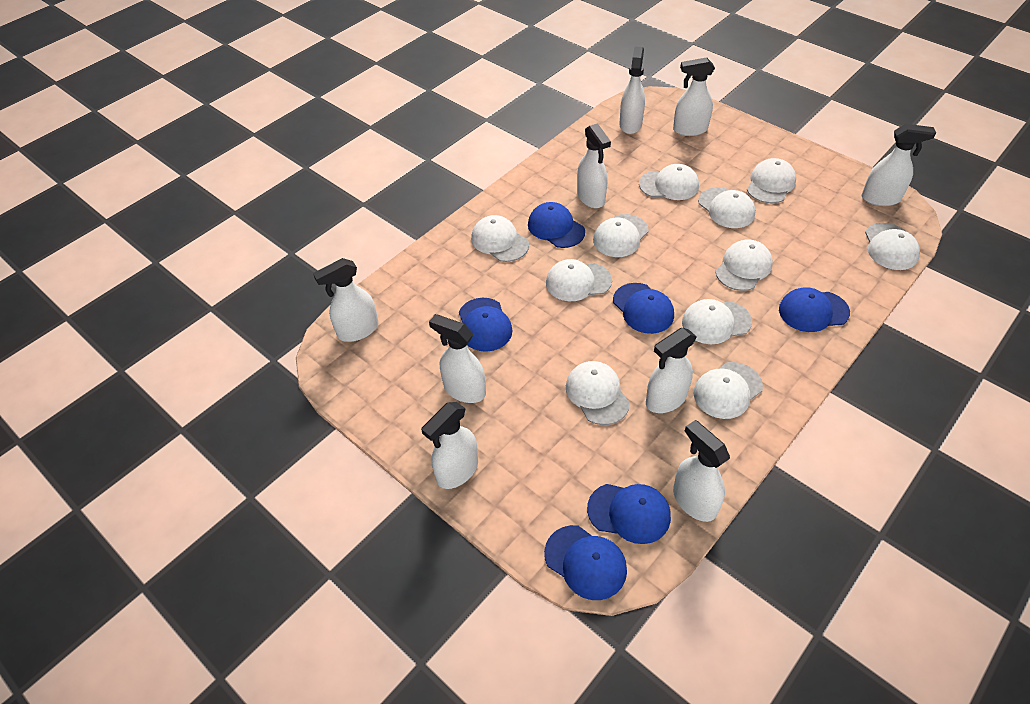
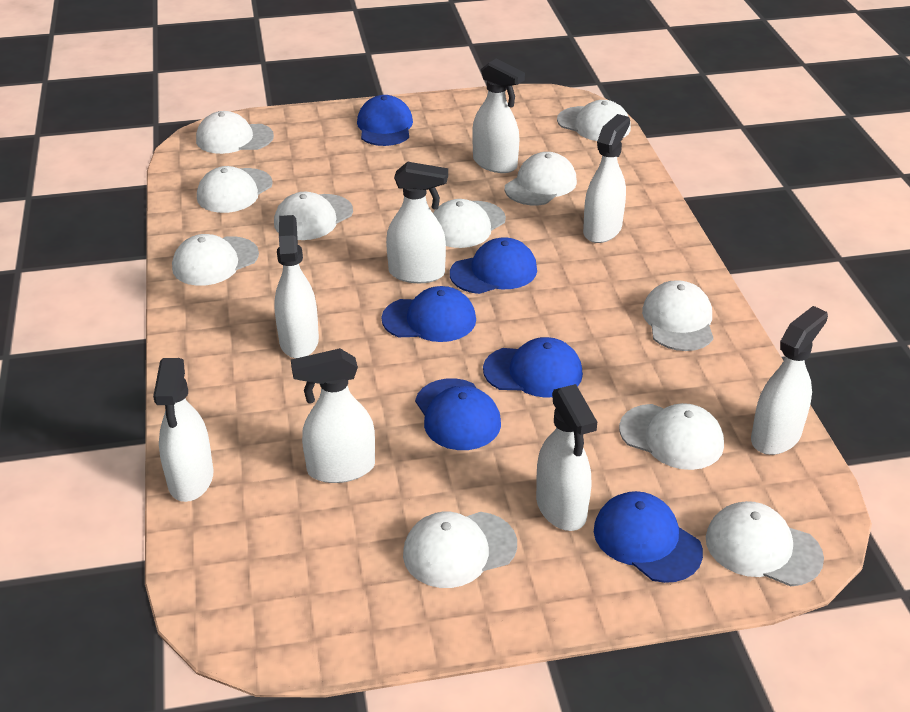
white spray bottle: [313,258,379,342] [421,402,478,489] [429,314,486,403] [577,123,611,208] [619,46,645,134] [646,328,696,413] [673,57,715,136] [673,420,730,522] [862,124,936,206] = 9 -> [153,358,214,502] [274,215,319,358] [291,348,375,483] [386,162,448,283] [472,59,525,173] [536,384,597,531] [583,114,630,243] [751,306,828,455] = 8

